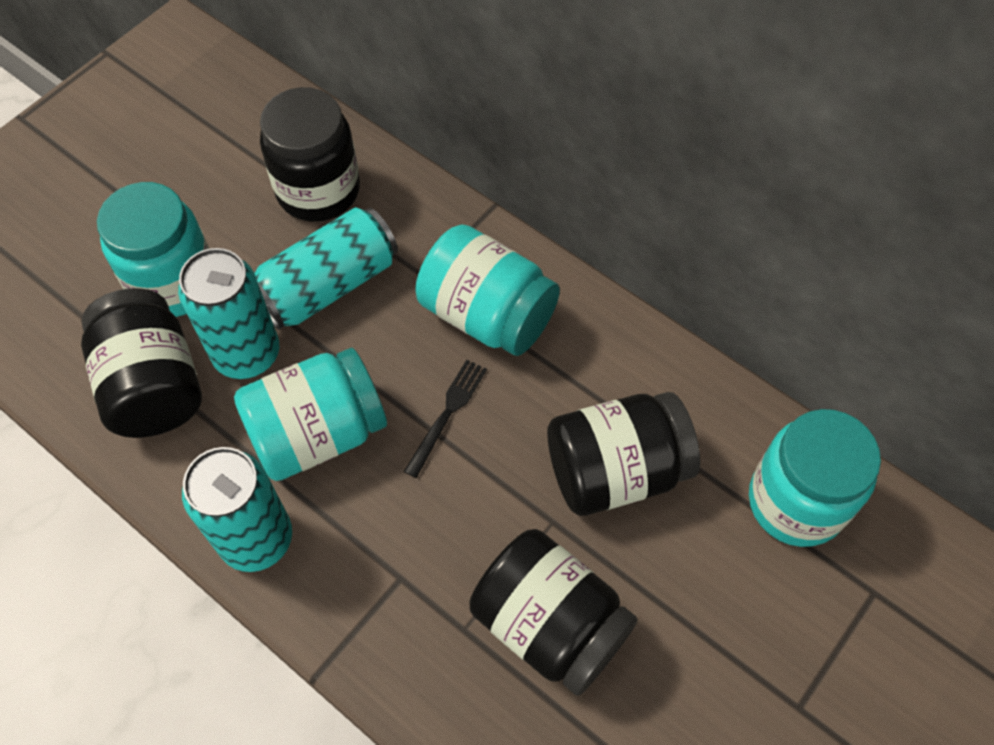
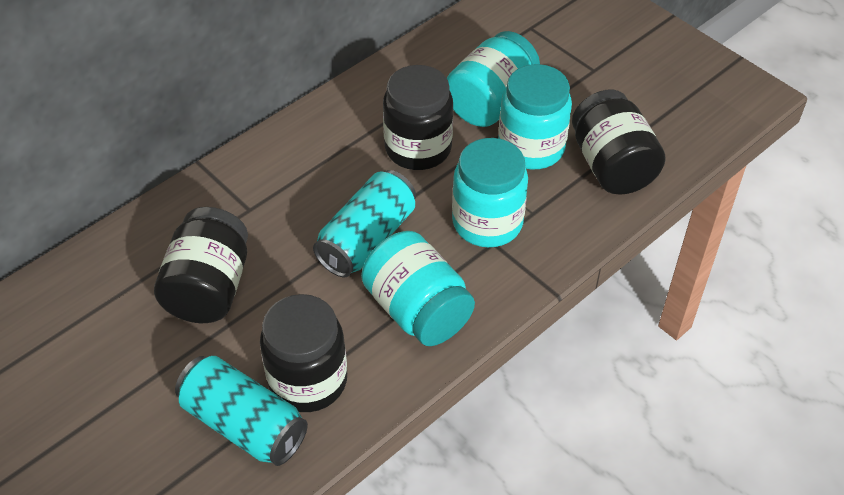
black fork: [404,360,487,478] = 1 -> none = 0
turquoise can: [178,248,279,379] [182,447,292,572] [254,207,398,330] = 3 -> [175,356,308,466] [313,170,416,277] = 2

